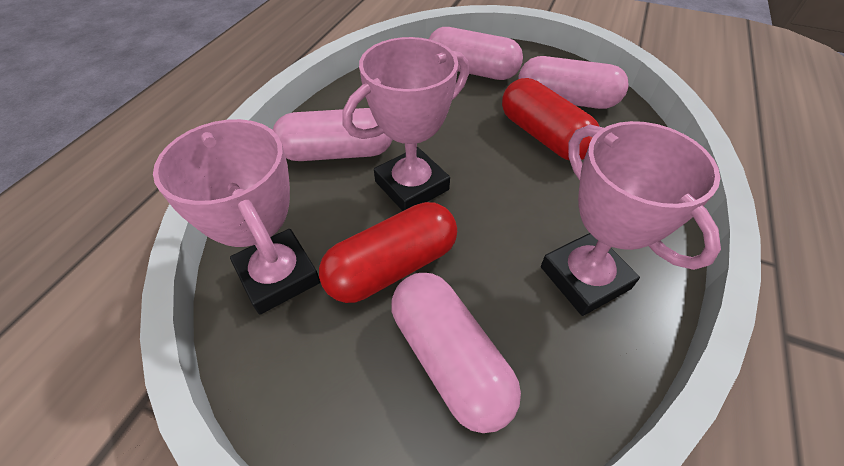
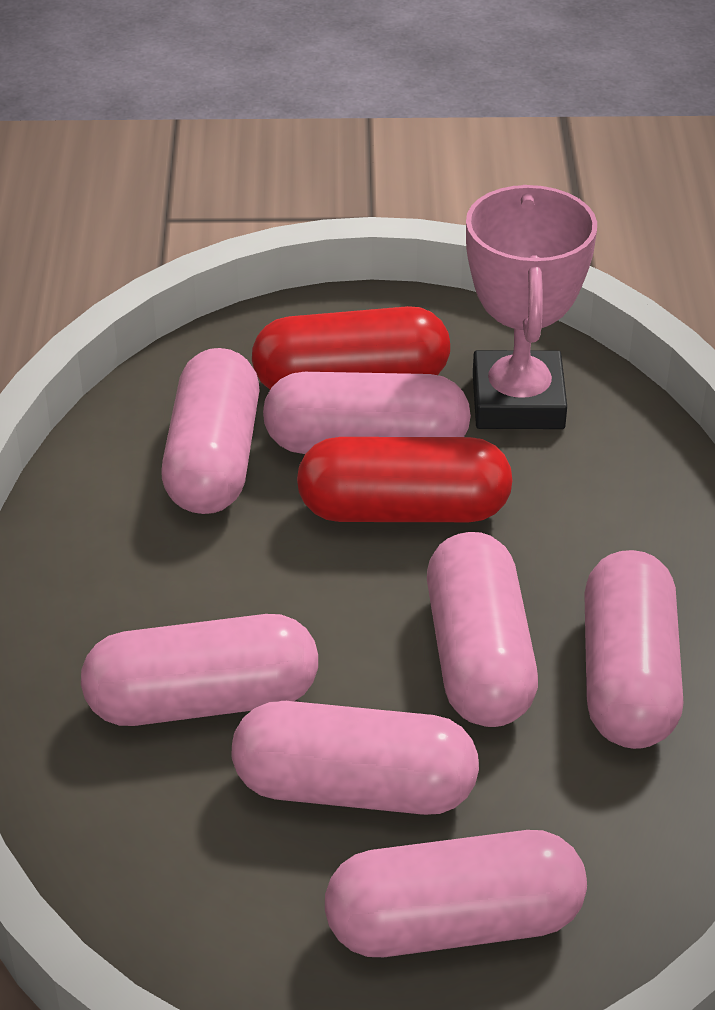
pink capsule: [273,108,393,161] [391,273,521,433] [429,27,523,80] [518,56,629,109] = 4 -> [81,614,318,726] [161,348,259,514] [232,701,479,815] [263,372,471,454] [325,830,587,957] [427,532,538,727] [584,550,684,749] = 7
pink trophy: [153,119,320,314] [342,37,469,211] [541,121,721,316] = 3 -> [466,185,597,429] = 1

